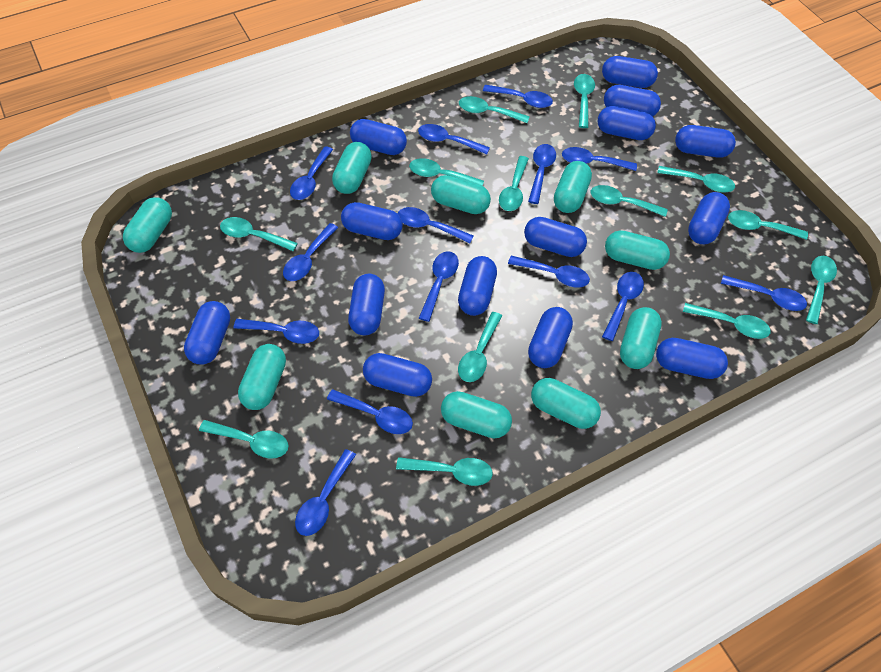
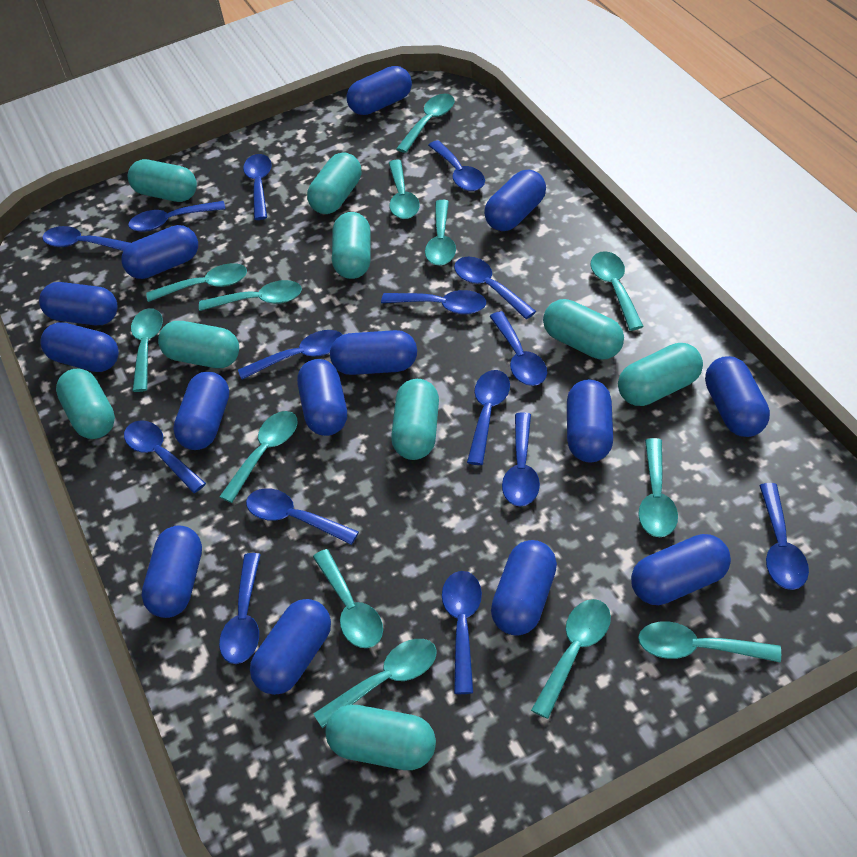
blue spoon: [234,319,319,344] [283,223,338,281] [290,146,333,200] [295,449,356,536] [327,389,413,434] [398,207,474,243] [418,124,490,154] [419,251,459,322] [483,85,553,108] [508,256,590,288] [528,144,556,204] [562,147,637,171] [602,272,644,341] [721,275,807,311] = 14 -> [42,226,131,251] [124,420,206,493] [128,201,225,232] [219,553,261,664] [238,330,342,379] [243,154,272,220] [246,488,359,545] [381,290,486,314] [428,140,485,191] [442,571,482,694] [454,257,536,319] [467,370,510,465] [489,311,547,386] [502,412,540,506] [759,483,809,590] = 15

